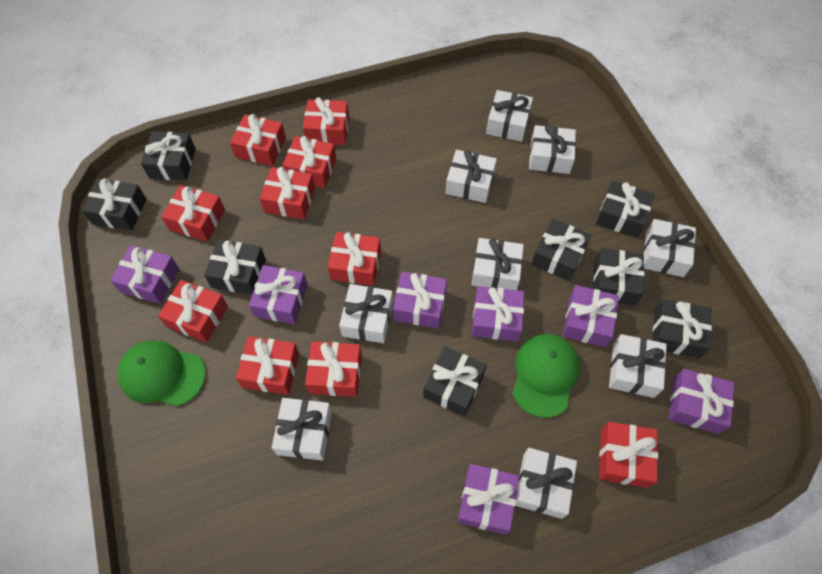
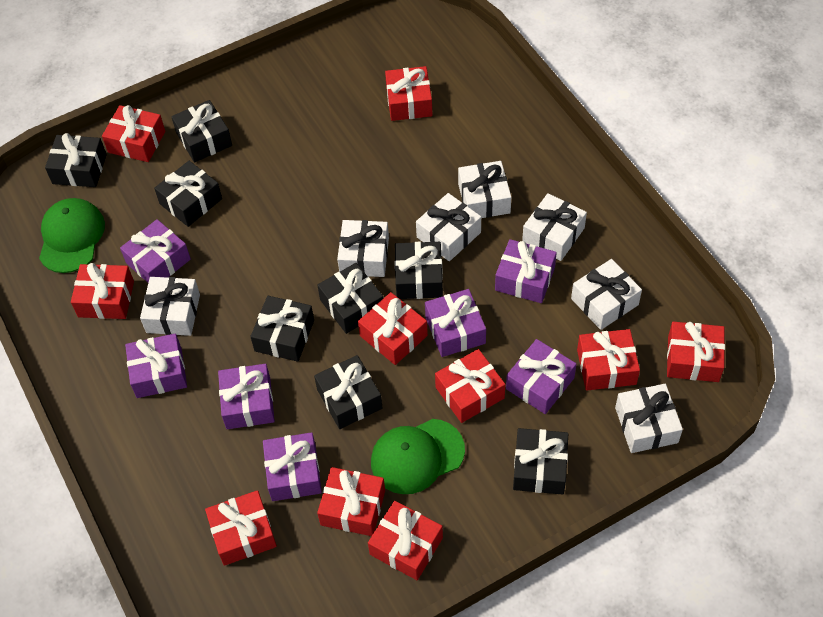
white gift: [272,398,332,461] [339,284,393,343] [446,150,497,203] [472,238,524,290] [486,90,533,142] [515,448,577,519] [529,124,576,174] [609,334,667,398] [643,219,696,277] = 9 -> [140,277,200,336] [337,220,389,277] [416,193,481,261] [458,161,511,218] [522,193,587,261] [571,259,642,330] [615,384,683,453] = 7

